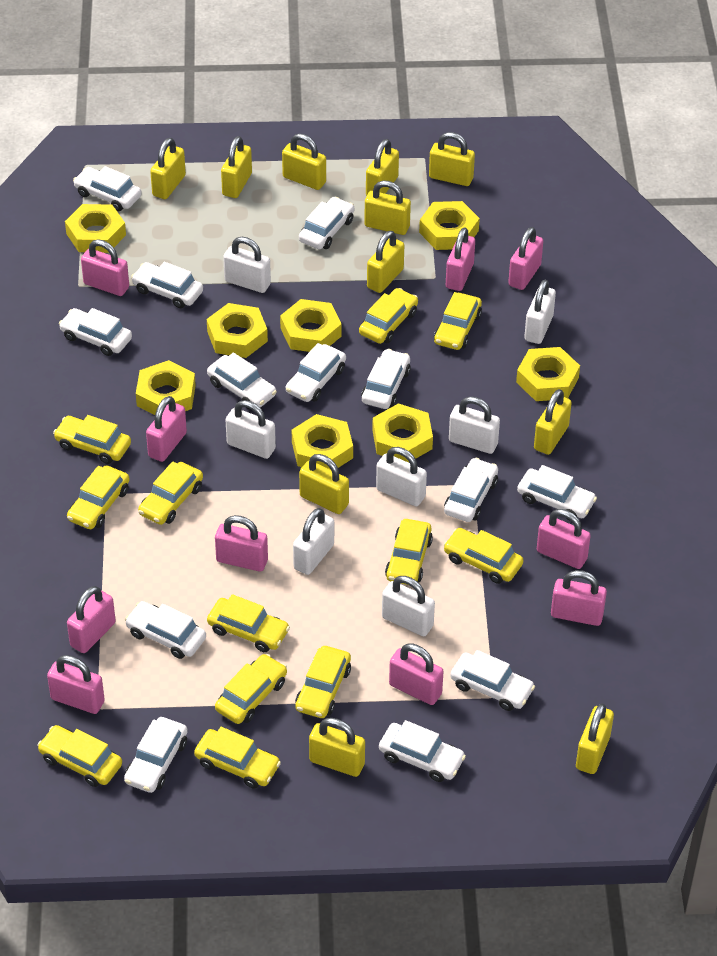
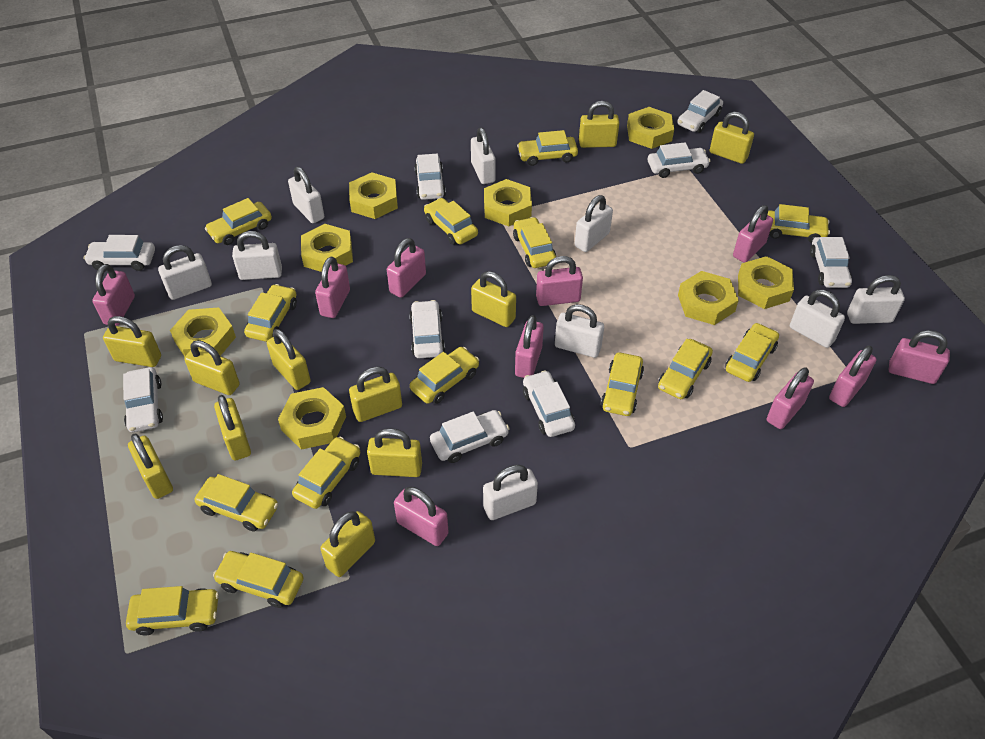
white car: [59,308,132,356] [73,166,142,211] [124,717,188,793] [125,601,206,659] [131,262,203,308] [207,352,277,409] [286,343,346,402] [299,197,354,249] [361,349,411,409] [379,720,466,782] [444,458,498,522] [450,650,535,711] [517,465,597,520] = 13 -> [84,235,155,271] [123,367,163,432] [409,300,445,358] [414,154,446,200] [430,410,510,463] [523,370,575,437] [648,142,711,178] [677,90,723,133] [810,237,852,288] = 9
white padlock: [223,237,271,293] [226,400,276,459] [293,508,334,575] [376,447,427,506] [382,576,435,637] [449,396,500,454] [524,280,556,344] = 7 -> [158,245,212,300] [232,231,282,280] [288,167,324,223] [471,128,495,184] [483,465,538,520] [555,304,604,358] [575,195,613,252] [790,290,845,348] [847,275,905,324] = 9
yellow car: [37,725,122,787] [53,415,131,464] [67,465,130,529] [138,462,203,525] [194,727,281,789] [207,594,290,652] [215,654,287,724] [295,646,351,718] [359,288,418,344] [385,519,433,585] [434,292,482,350] [443,528,523,584] = 12 -> [126,586,219,635] [195,474,278,531] [205,198,272,245] [213,551,304,608] [244,284,297,342] [292,437,360,509] [410,347,479,404] [424,198,478,245] [513,217,556,268] [517,130,578,166] [601,352,644,416] [658,339,713,399] [725,323,779,382] [768,204,830,243] = 14

